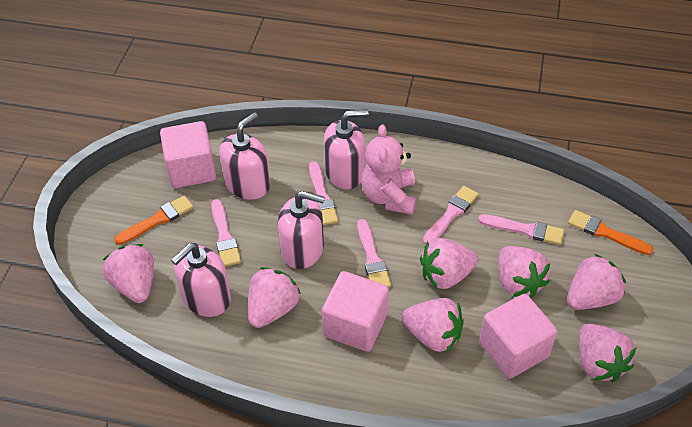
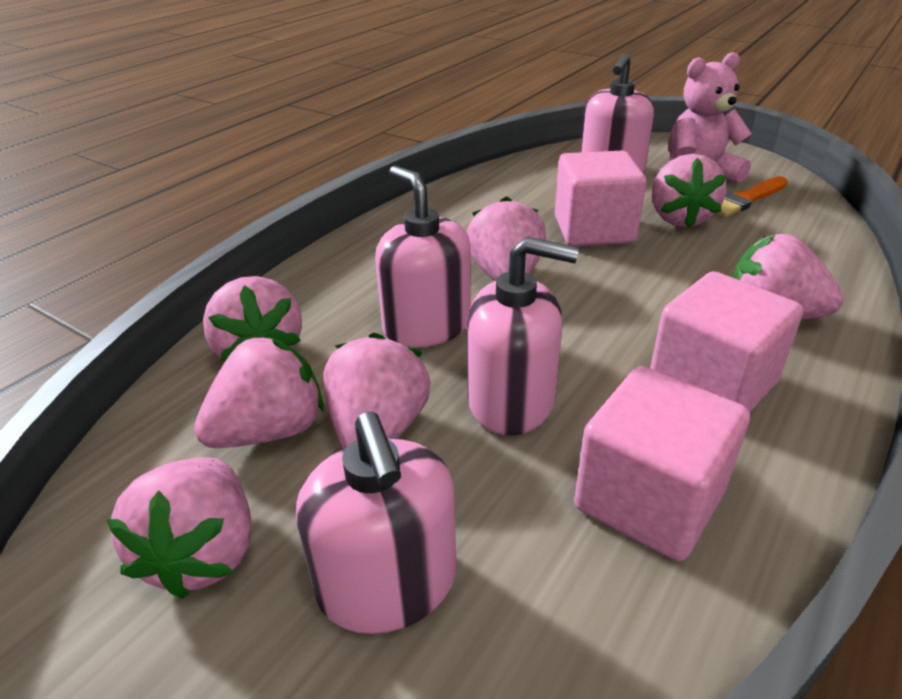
orange brush: [114,196,194,245] [568,210,654,255] = 2 -> [716,176,788,217] = 1
pink brush: [211,199,241,267] [309,162,338,225] [357,219,391,287] [423,186,479,245] [478,214,564,245] = 5 -> none = 0

